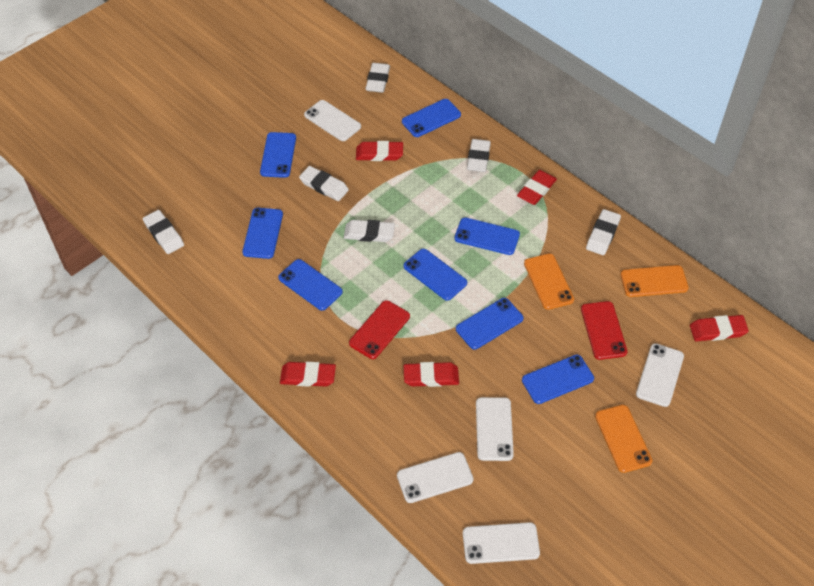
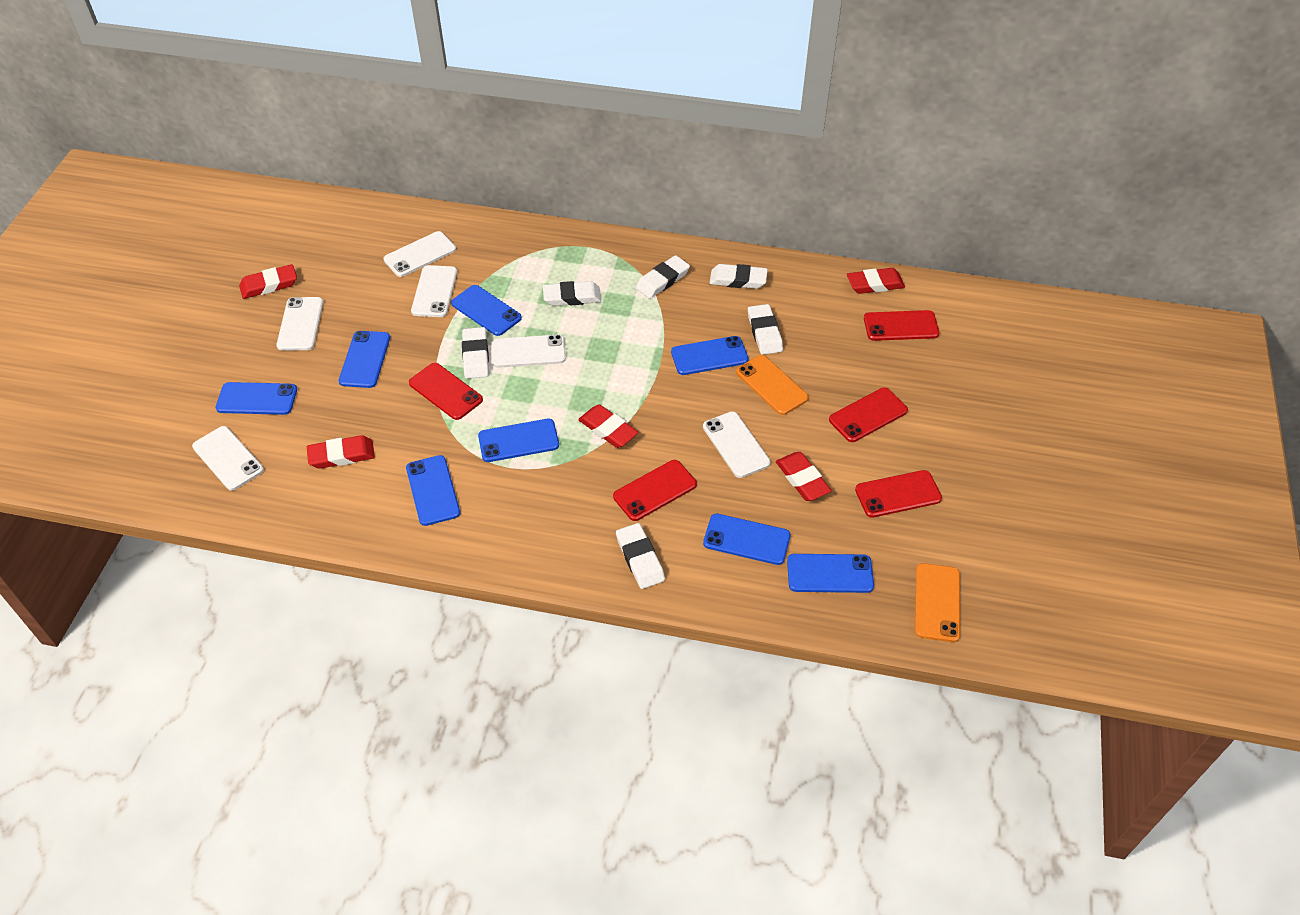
orange phone: [524,253,574,310] [595,405,652,473] [620,265,689,297] = 3 -> [736,355,809,415] [915,563,960,642] = 2
red phone: [349,300,410,359] [581,301,628,360] = 2 -> [409,363,483,420] [613,460,697,521] [829,387,908,442] [855,470,942,518] [864,310,940,341] = 5
white phone: [304,100,361,141] [397,452,473,503] [463,522,540,564] [476,397,514,461] [636,343,684,407] = 5 -> [192,426,264,491] [277,297,323,351] [384,231,456,277] [411,265,457,317] [492,335,566,368] [703,411,771,478] = 6

